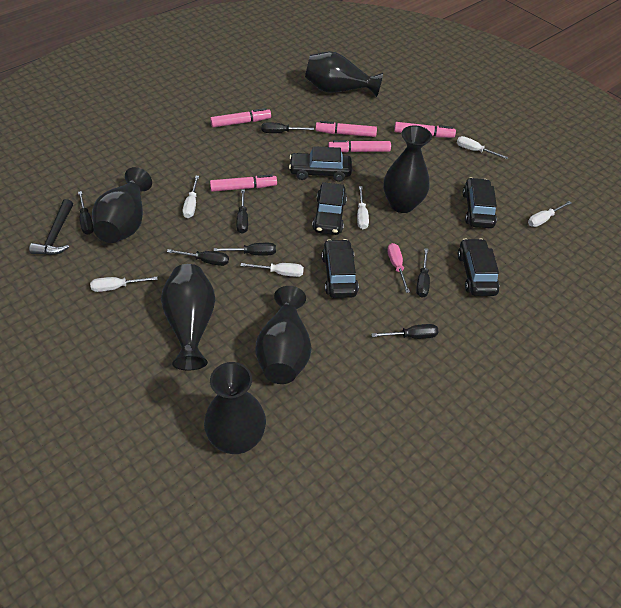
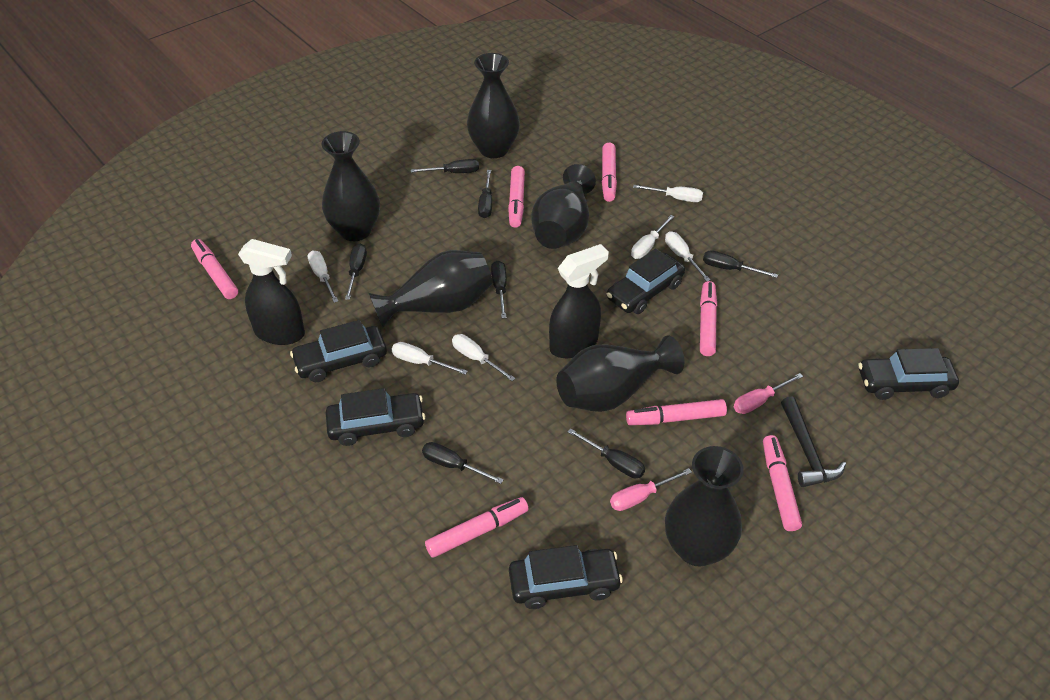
black spray bottle: none = 0 -> [238,239,305,345] [549,244,609,358] = 2
pink marker: [210,108,271,128] [210,174,277,192] [315,121,377,137] [328,140,391,153] [394,122,456,138] = 5 -> [191,239,238,299] [425,497,529,558] [508,166,525,228] [602,142,617,202] [626,399,727,425] [700,281,717,356] [763,435,802,531] = 7
pink screwdriver: [387,243,410,293] = 1 -> [610,468,692,511] [734,373,803,414] = 2

